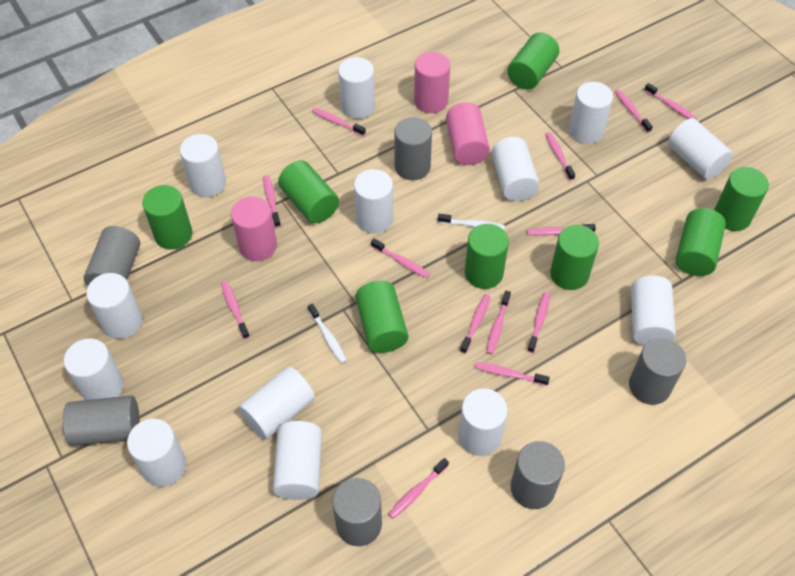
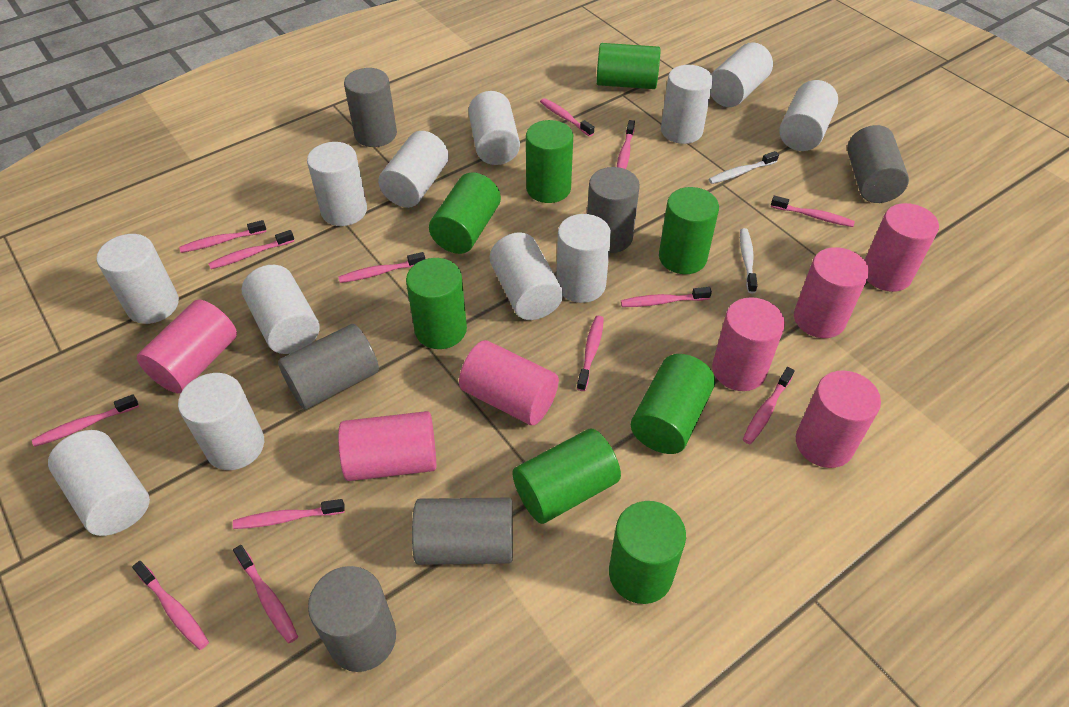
pink cylinder: [231,196,277,261] [414,52,450,113] [446,102,490,165] = 3 -> [137,299,237,393] [338,411,436,481] [459,340,559,425] [712,297,785,391] [794,247,869,338] [796,370,881,468] [865,203,939,292] = 7
white cylinder: [64,338,124,400] [86,273,143,339] [127,419,186,487] [180,134,226,197] [239,366,315,440] [273,421,322,500] [338,57,375,119] [354,169,393,233] [458,388,508,456] [491,137,540,201] [569,82,613,144] [631,276,676,346] [668,118,733,179] = 13 -> [48,430,150,536] [97,234,179,324] [178,373,264,470] [242,265,320,354] [307,142,367,226] [378,131,449,208] [468,91,520,165] [490,232,563,320] [556,214,611,303] [661,65,713,144] [710,42,773,107] [779,80,838,151] = 12

